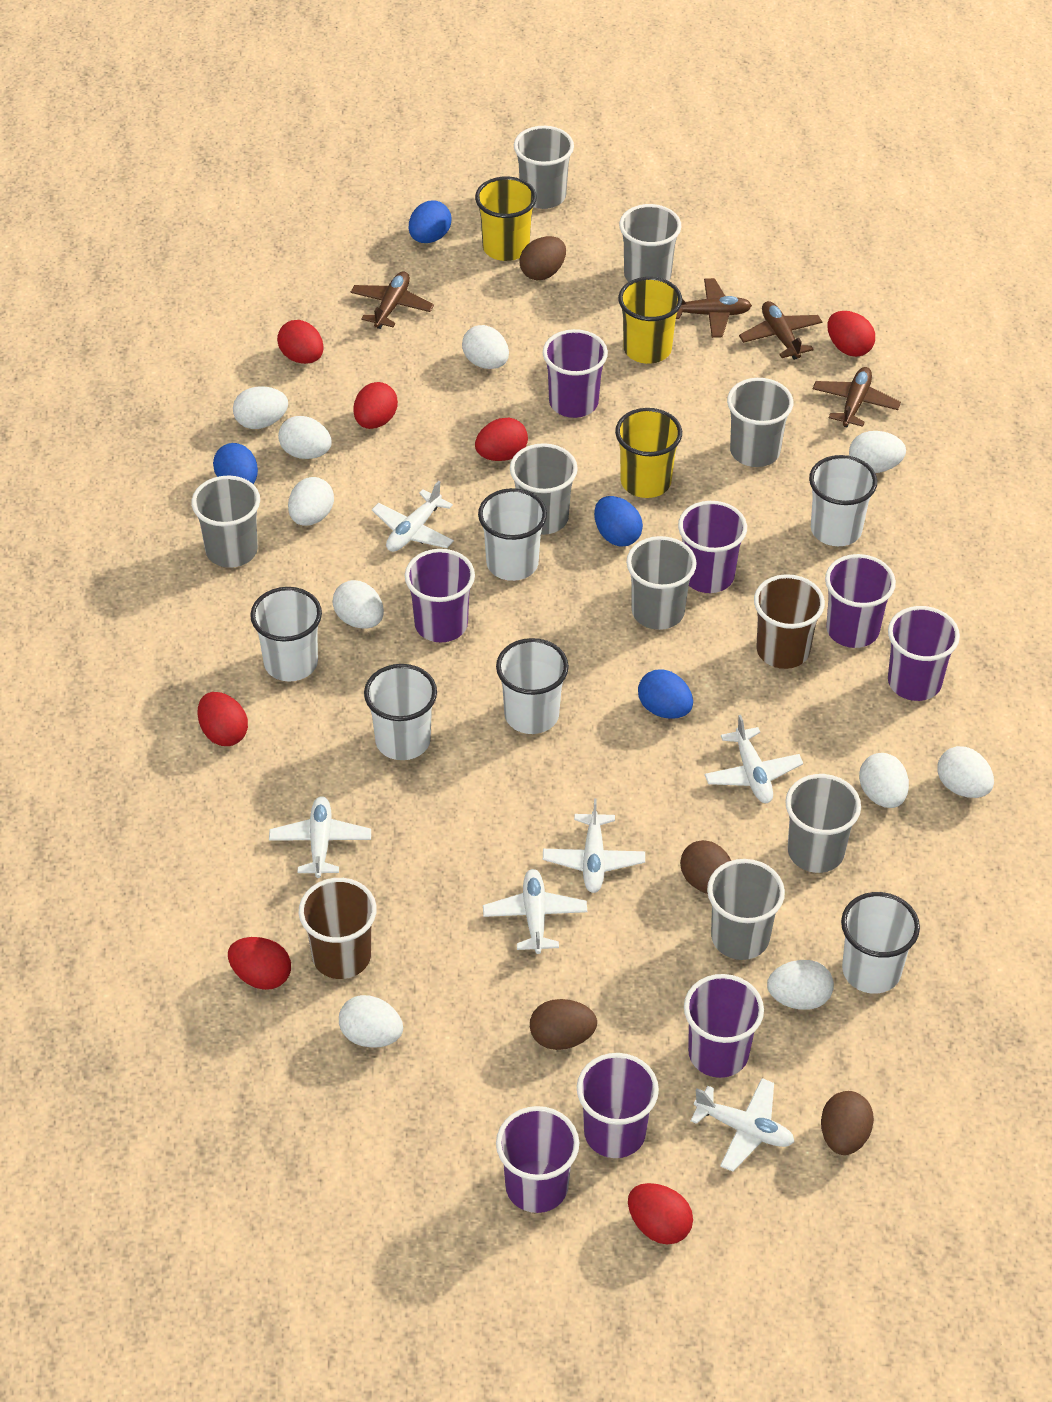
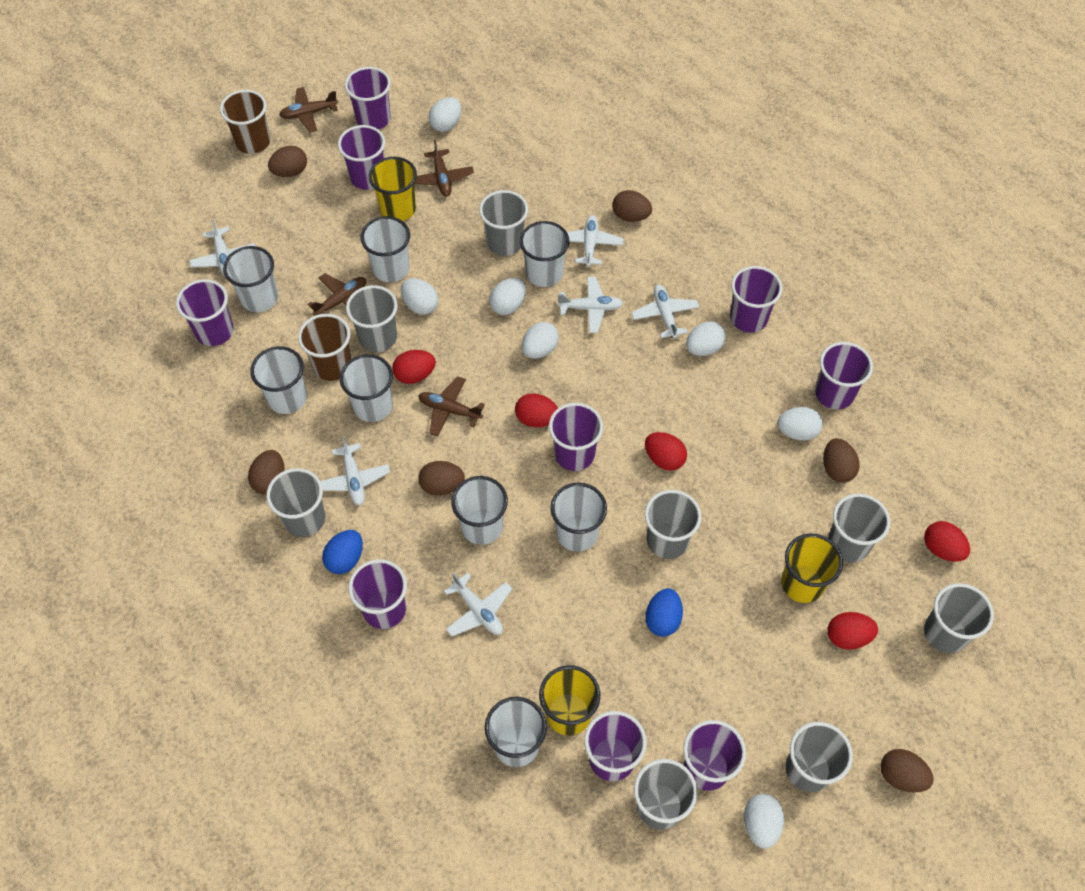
blue egg: [213,443,258,484] [409,201,452,243] [594,496,643,547] [638,670,693,719] = 4 -> [322,530,363,574] [645,588,683,637] = 2
brown egg: [520,236,566,280] [530,999,597,1050] [680,840,731,894] [821,1091,874,1155] = 4 -> [248,450,285,494] [268,146,307,177] [418,461,465,496] [612,190,652,222] [823,438,859,483] [880,749,934,793] = 6
purple cup: [405,549,475,642] [496,1106,579,1213] [543,329,608,418] [577,1053,659,1158] [678,501,747,593] [684,974,764,1078] [825,554,896,648] [888,606,960,701] = 8 -> [176,279,234,346] [338,125,385,190] [345,67,391,130] [348,559,407,629] [549,403,603,471] [584,711,647,781] [683,720,746,791] [730,266,783,333] [815,342,873,409] = 9
red egg: [198,692,248,746] [228,937,291,990] [277,320,324,364] [353,382,398,429] [475,418,528,461] [628,1183,693,1245] [827,311,875,357] = 7 -> [392,350,436,384] [515,393,558,427] [645,432,687,471] [828,612,878,650] [924,521,970,562] = 5
white cup: [250,587,322,682] [364,664,437,760] [478,488,547,581] [496,638,569,734] [809,455,877,546] [841,892,920,994] = 6 -> [223,246,278,312] [250,346,307,414] [339,354,393,422] [360,216,410,282] [451,476,508,545] [485,697,547,767] [520,221,570,287] [550,482,607,552] = 8
white egg: [233,386,288,429] [278,416,331,459] [288,477,334,526] [332,580,384,629] [339,995,403,1048] [462,325,509,369] [767,960,834,1010] [849,431,906,473] [859,753,909,808] [937,746,994,798] = 10 -> [401,278,438,315] [428,97,461,132] [489,278,526,315] [522,322,559,359] [686,321,726,356] [744,794,784,849] [777,407,823,441] = 7

